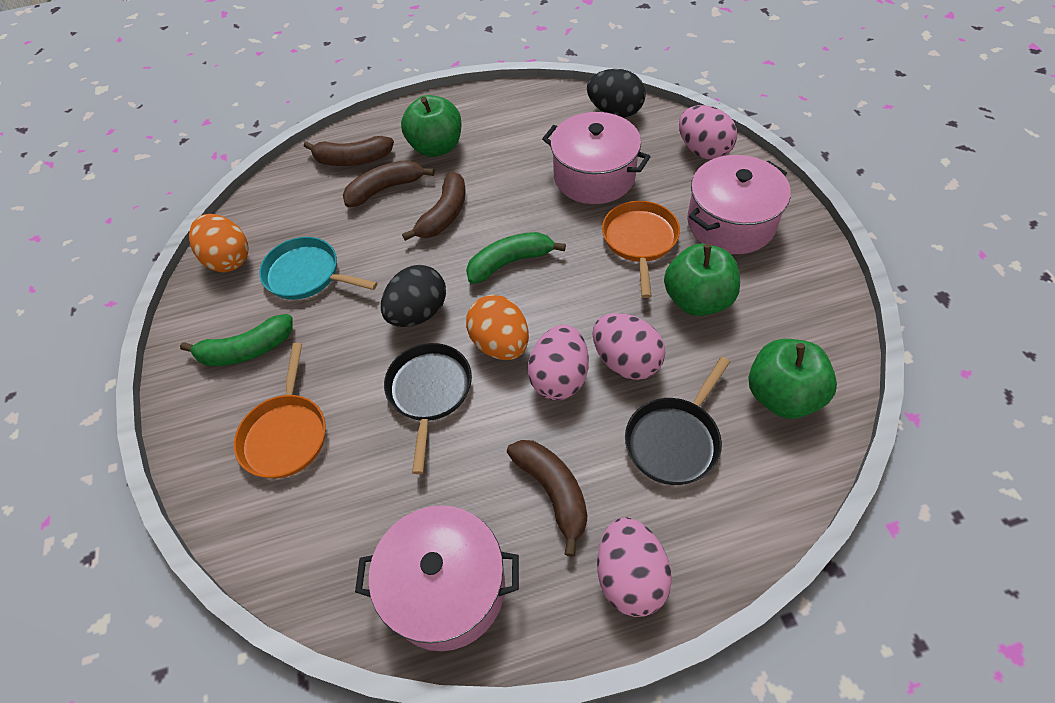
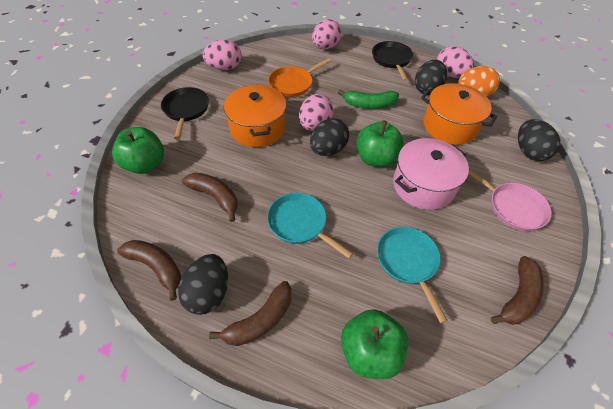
black egg: [381,265,446,327] [587,69,646,118] = 2 -> [178,254,228,315] [310,118,349,156] [415,60,447,95] [518,119,560,161] = 4
green banana: [180,314,293,366] [466,232,566,284] = 2 -> [338,90,399,109] = 1
orange egg: [189,214,248,272] [466,295,529,360] = 2 -> [459,66,500,97] = 1
orange pan: [234,343,326,479] [602,201,680,298] = 2 -> [268,58,331,97] = 1
orange pot: none = 0 -> [224,84,286,147] [421,83,497,145] = 2
pink pan: none = 0 -> [468,169,552,231] = 1
pink pot: [355,505,519,651] [542,112,650,204] [687,155,791,254] = 3 -> [393,138,469,210] = 1
turquoise pan: [259,237,377,300] = 1 -> [267,193,353,258] [377,227,448,323] = 2

